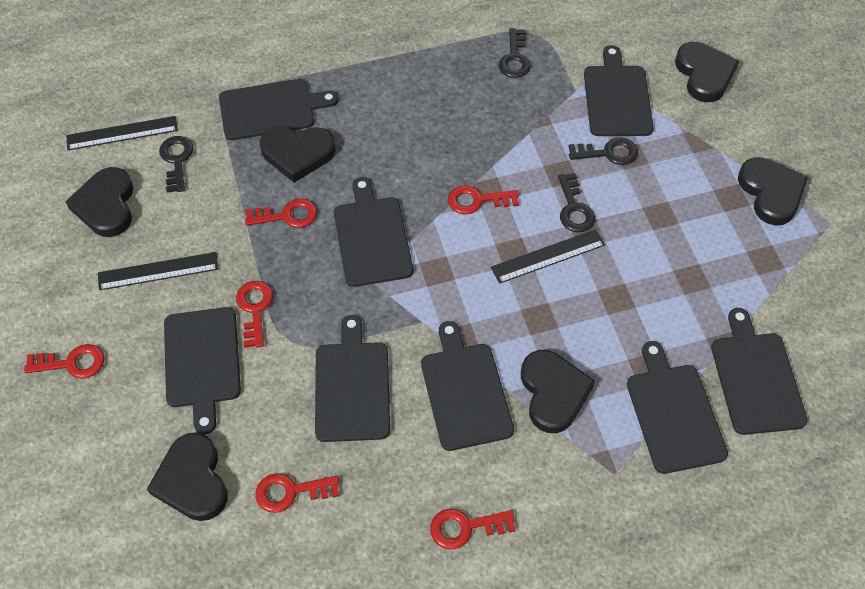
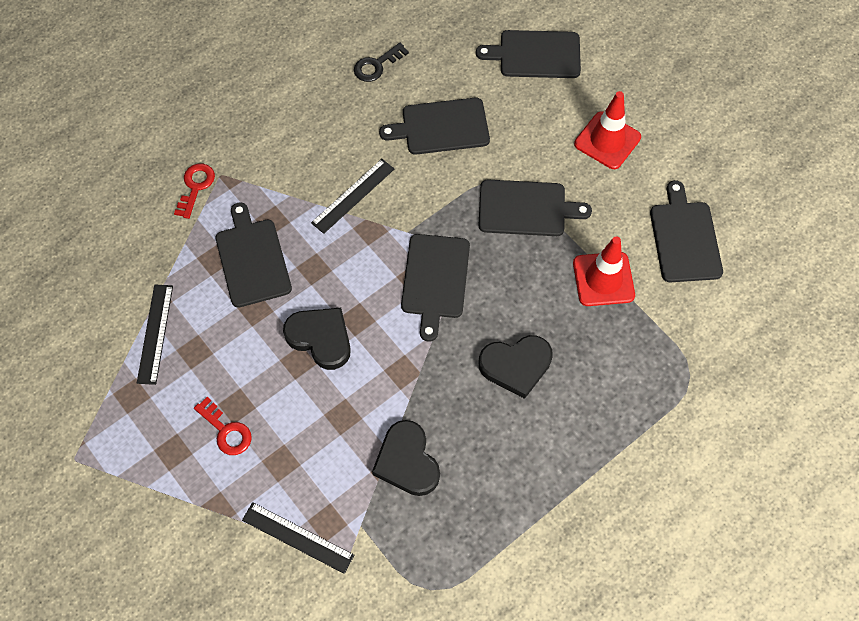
black cutting board: [164,307,241,435] [219,79,339,140] [315,315,390,442] [334,177,413,287] [421,321,514,451] [584,45,654,136] [627,341,728,474] [711,308,808,435] = 8 -> [216,202,292,308] [379,98,490,155] [401,234,470,342] [476,30,581,78] [478,180,592,236] [650,180,723,282] = 6
black heart: [65,167,133,237] [147,432,228,521] [260,126,336,183] [521,350,595,433] [675,42,739,102] [738,157,808,226] = 6 -> [283,308,351,370] [372,420,440,496] [479,335,553,399] = 3
black key: [159,136,193,193] [499,28,531,78] [558,173,595,232] [569,137,638,165] = 4 -> [354,43,409,82] = 1
red key: [24,344,105,379] [236,281,273,348] [245,198,317,228] [255,473,339,513] [430,509,516,550] [448,185,519,215] = 6 -> [174,164,215,219] [194,397,252,455] = 2
red traffic cone: none = 0 -> [573,237,635,306] [574,91,641,169] = 2

